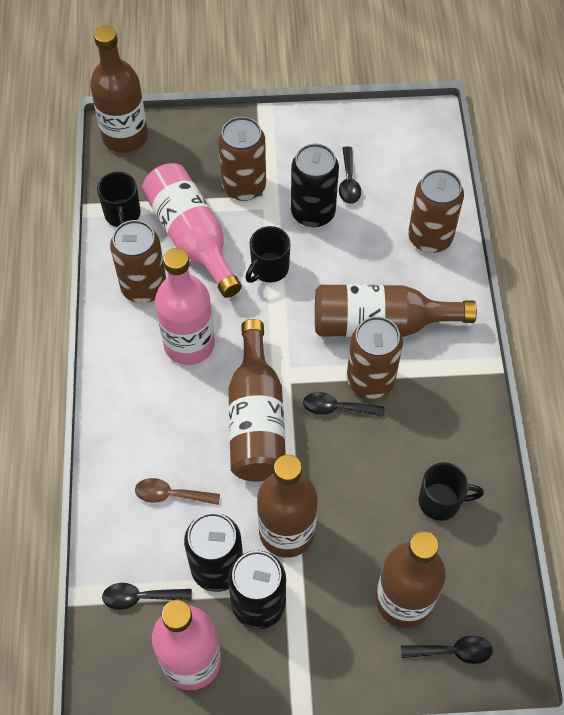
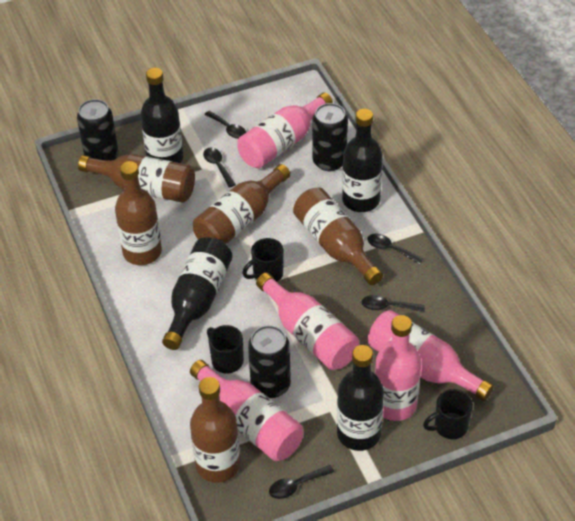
black bottle: none = 0 -> [140,68,183,163] [162,237,233,350] [337,345,384,451] [342,109,383,212] = 4
black spoon: [102,583,192,610] [303,392,385,417] [339,146,361,204] [401,636,493,664] = 4 -> [203,147,236,188] [204,111,246,139] [269,465,334,499] [362,295,425,312] [367,233,423,264] = 5
brown can: [110,220,166,303] [218,117,266,201] [347,316,403,399] [408,169,464,253] = 4 -> none = 0
brown spoon: [135,478,220,505] = 1 -> none = 0
pink bottle: [142,163,242,298] [152,600,221,690] [155,248,215,365] = 3 -> [190,360,303,461] [237,92,333,168] [256,272,359,370] [368,310,494,401] [375,315,421,421] = 5

